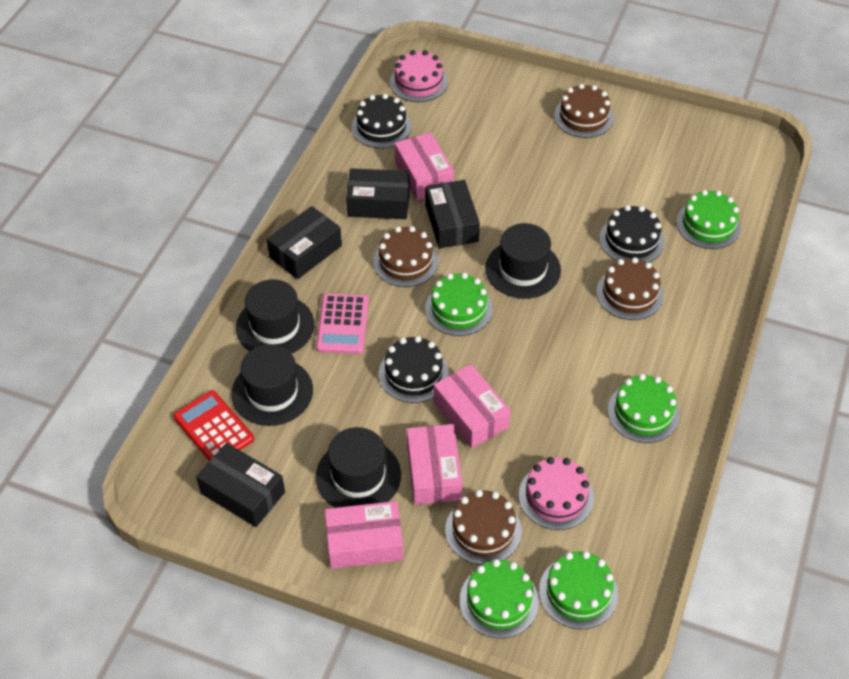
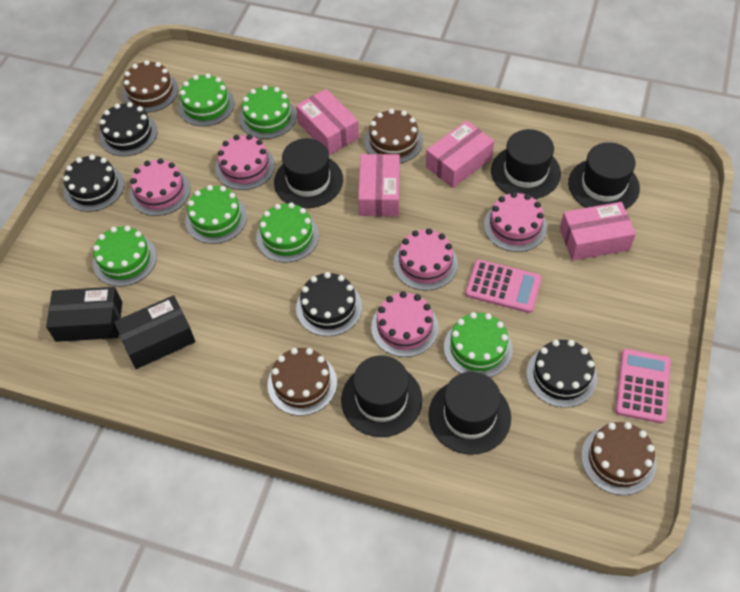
black box: [196,443,285,527] [267,206,342,279] [346,168,410,219] [425,180,480,249] = 4 -> [46,287,122,342] [114,295,195,369] = 2
black cake: [352,94,412,148] [379,336,449,403] [599,205,664,262] = 3 -> [63,155,124,212] [99,102,157,156] [296,272,362,336] [526,340,597,408] = 4
black hat: [232,344,313,426] [236,279,314,354] [316,427,401,508] [485,223,561,299] = 4 -> [274,138,343,208] [341,355,422,437] [428,372,511,455] [491,129,561,199] [568,142,640,210] = 5
green cake: [425,272,493,336] [460,559,539,638] [539,551,618,629] [607,374,680,443] [676,190,741,249] = 5 -> [93,226,157,287] [178,73,235,126] [185,185,247,244] [239,85,296,139] [256,203,319,263] [444,312,512,377] = 6
pink cake: [390,50,448,102] [519,457,594,530] = 2 -> [130,158,190,216] [215,134,275,190] [371,291,439,357] [393,228,458,291] [484,192,547,252] = 5
pink calculator: [316,293,369,354] = 1 -> [465,259,542,313] [615,349,671,423] = 2
red calculator: [173,390,254,461] = 1 -> none = 0

